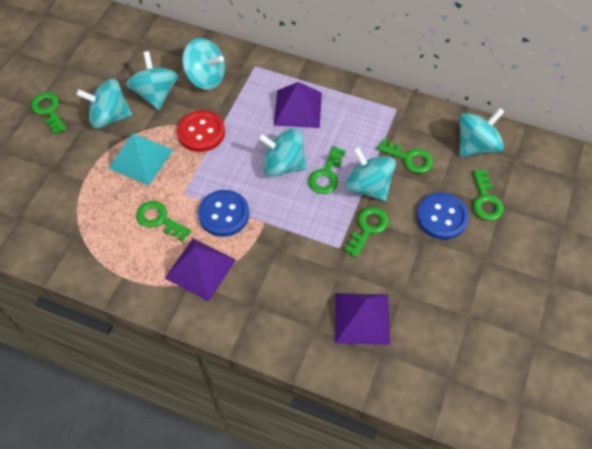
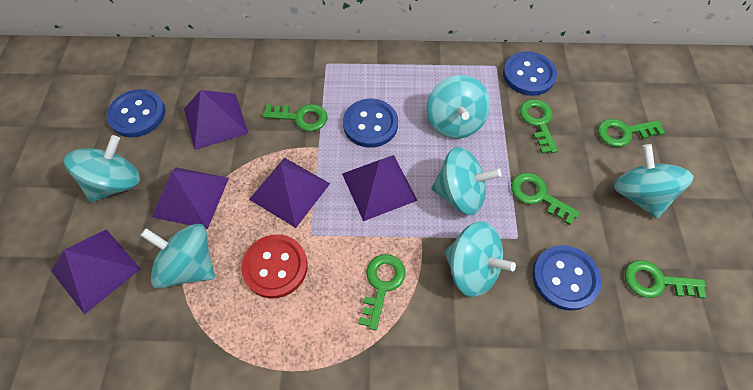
blue button: [198,190,249,237] [417,193,469,240] = 2 -> [106,89,165,137] [343,99,398,148] [503,51,557,96] [532,245,602,311] = 4
purple pyramid: [165,238,236,301] [274,82,322,128] [335,293,390,345] = 3 -> [51,229,140,314] [152,167,229,229] [184,90,249,150] [249,158,330,228] [342,155,418,221] = 5
turquoise pyramid: [108,134,173,185] = 1 -> none = 0

